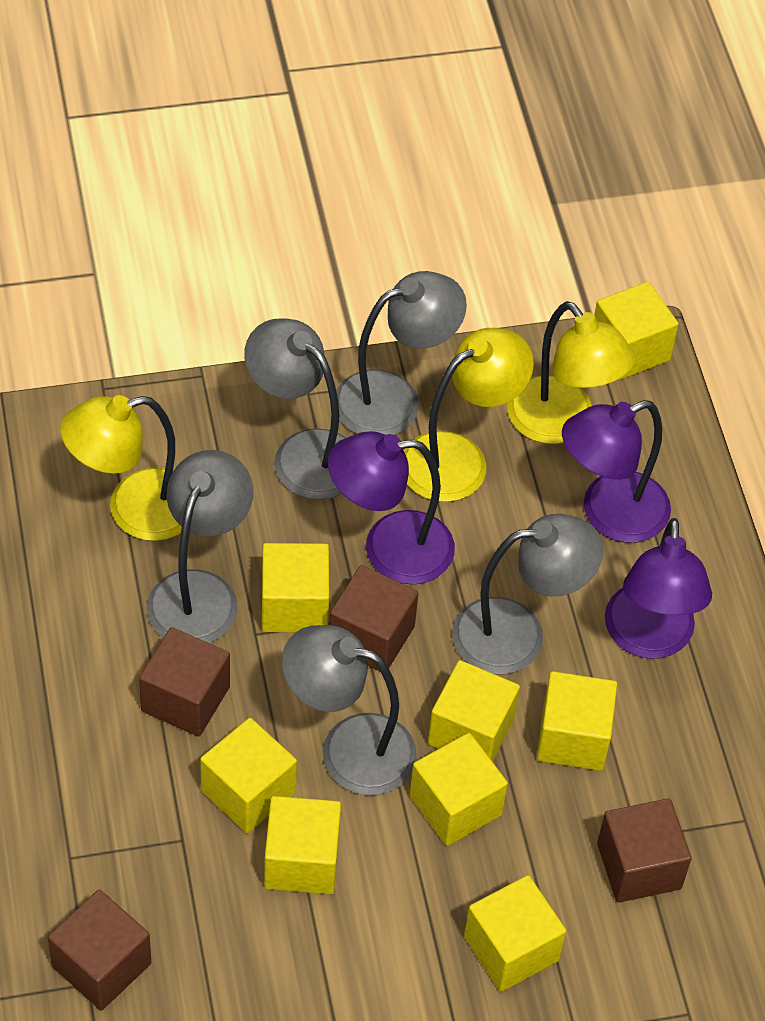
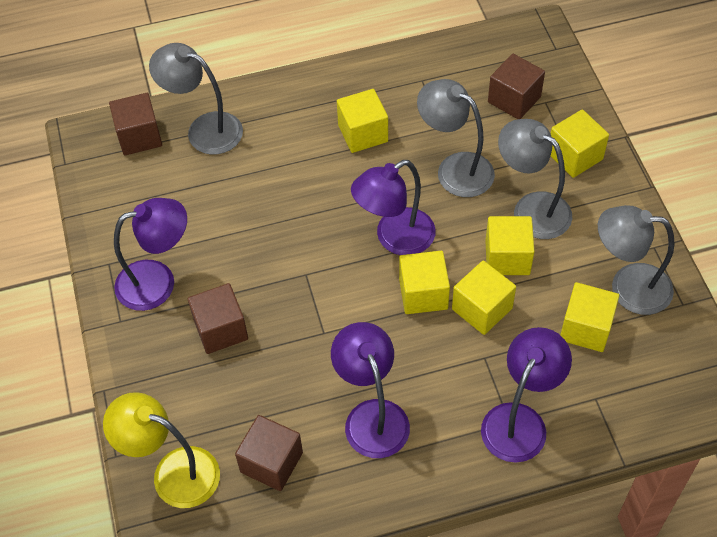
grey lamp: [147,450,253,643] [244,318,346,500] [282,625,417,795] [336,271,467,435] [452,514,603,674] = 5 -> [149,43,243,154] [417,79,495,197] [498,119,572,239] [598,205,675,315] = 4
purple lamp: [328,431,455,584] [562,400,671,543] [605,518,712,659] = 3 -> [114,198,187,311] [331,322,410,458] [351,160,436,255] [481,327,572,462] = 4
yellow cube: [200,718,297,833] [262,543,329,632] [264,796,341,894] [410,733,508,846] [428,660,520,762] [464,875,566,992] [537,671,617,771] [594,282,679,380] = 8 -> [337,89,388,153] [399,251,450,314] [452,261,516,335] [485,216,535,275] [550,109,609,178] [560,282,619,352] = 6
yellow lamp: [60,395,182,541] [403,328,534,502] [507,301,635,444] = 3 -> [103,392,220,508] = 1

